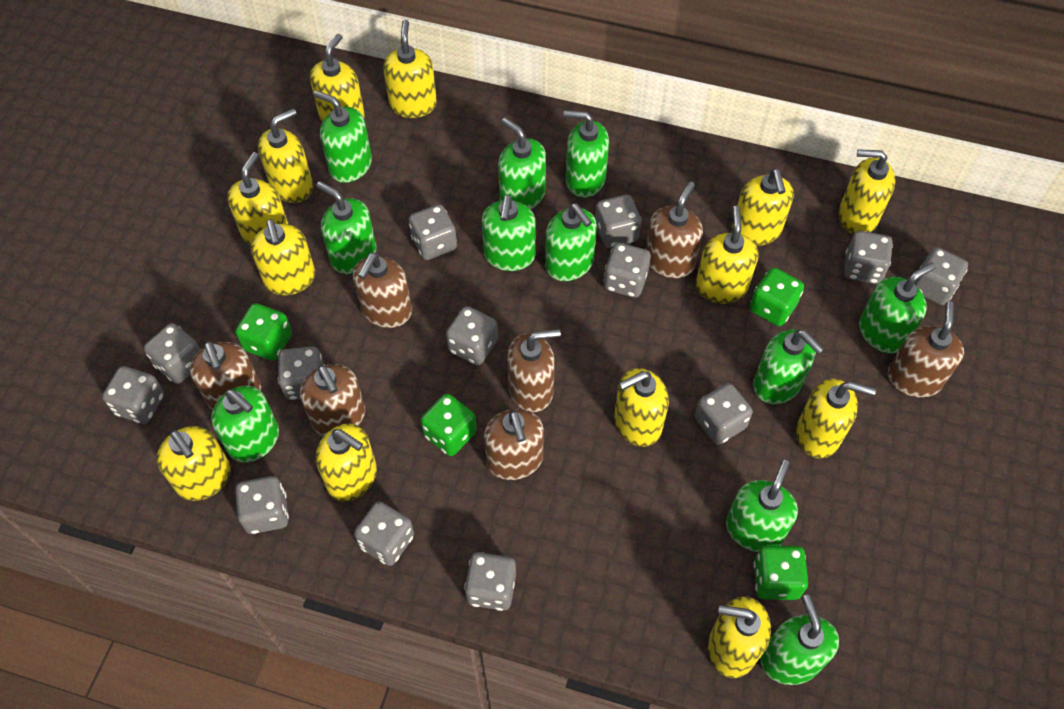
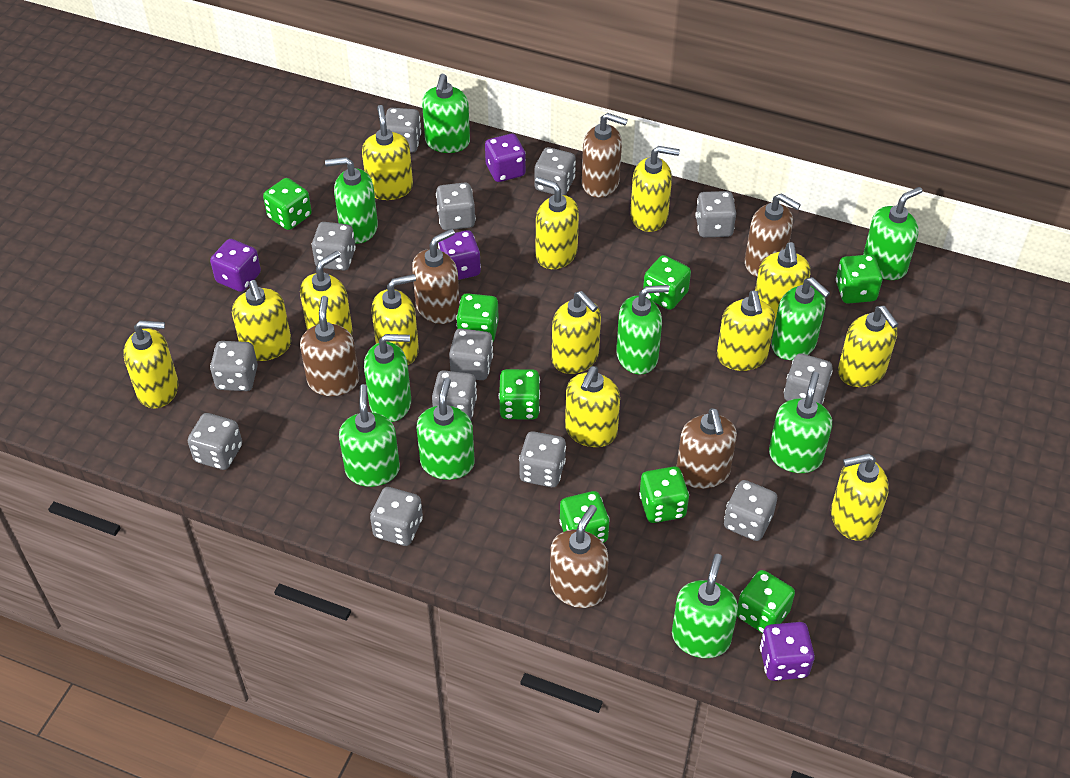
brown soap dispenser: [190,341,261,410] [300,364,365,436] [353,252,412,328] [484,409,544,480] [507,329,561,412] [646,181,703,278] [888,301,964,398] = 7 -> [300,296,359,396] [412,229,460,324] [550,505,609,608] [582,113,628,198] [677,408,737,489] [745,193,801,277] = 6
green dice: [235,303,292,361] [421,394,477,456] [749,267,804,326] [753,545,808,600] = 4 -> [263,178,312,230] [456,293,499,341] [499,369,540,419] [559,491,610,543] [639,466,689,523] [643,255,691,310] [737,570,795,633] [836,254,883,304] = 8
green soap dispenser: [211,386,279,462] [314,90,372,183] [317,181,376,274] [482,195,536,271] [498,117,546,209] [545,204,597,281] [563,110,609,198] [726,460,798,552] [753,329,824,404] [760,595,839,685] [859,262,936,354] = 11 -> [325,157,378,244] [339,384,400,487] [364,334,411,422] [417,378,475,480] [422,74,470,153] [616,285,669,374] [672,554,738,658] [769,372,832,473] [771,277,830,360] [863,187,922,280] = 10
purple dice: none = 0 -> [210,239,261,292] [438,230,481,280] [485,134,526,182] [760,622,815,681] = 4

